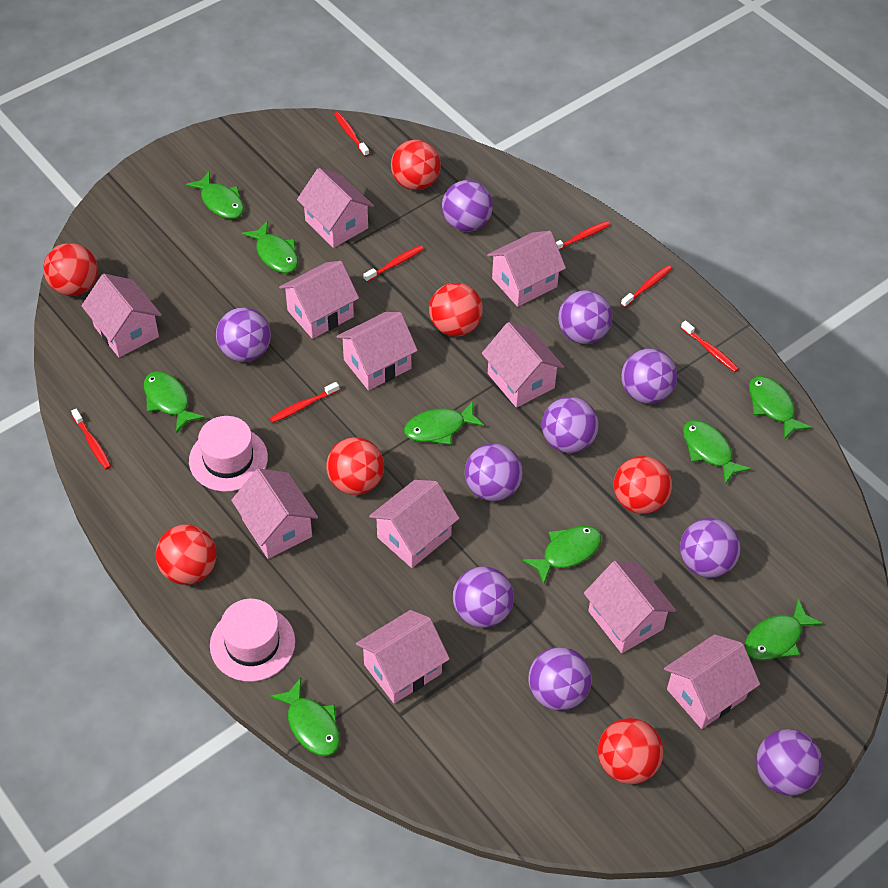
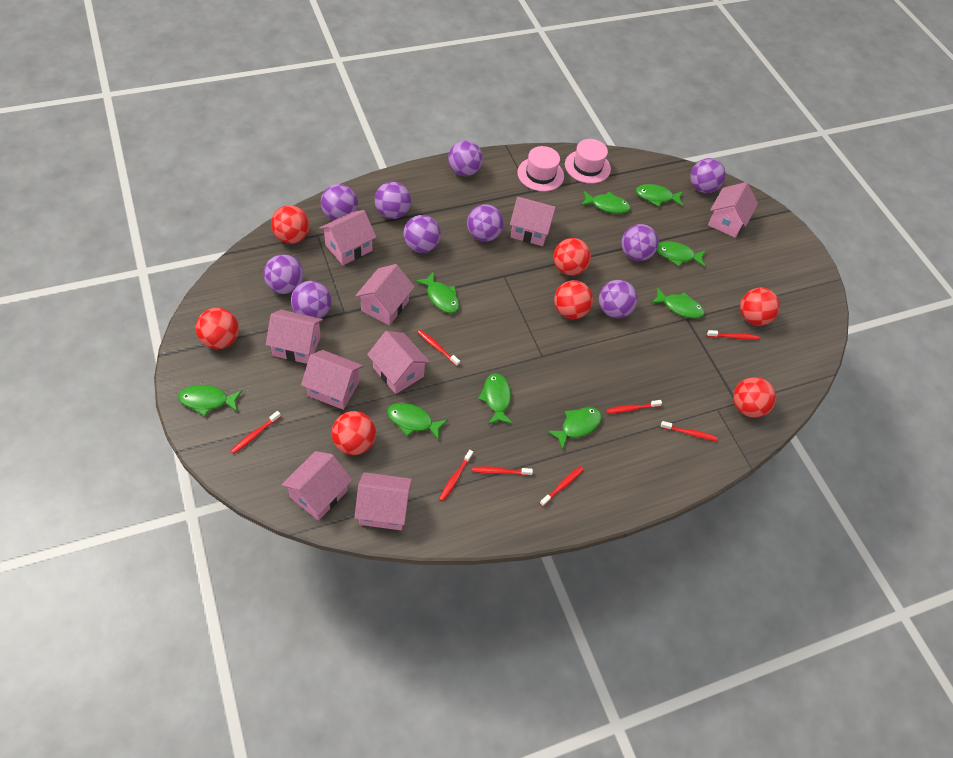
pink house: [81,274,162,357] [231,468,318,559] [279,261,359,339] [297,168,374,248] [336,312,418,390] [356,610,450,704] [369,480,459,568] [482,322,564,408] [487,231,566,307] [584,561,676,653] [664,634,760,729] = 11 -> [266,310,323,364] [281,451,352,521] [301,350,363,410] [320,210,377,265] [354,472,412,530] [355,264,415,325] [367,331,430,394] [510,197,557,246] [708,182,758,238] = 9
red toothbrush: [71,409,111,469] [270,382,339,423] [334,112,369,157] [363,245,424,282] [556,221,610,251] [621,265,672,307] [681,321,739,372] = 7 -> [231,411,281,454] [417,330,460,366] [439,450,473,501] [472,466,533,476] [540,466,584,506] [606,400,662,414] [660,421,718,441] [707,330,760,340] = 8

